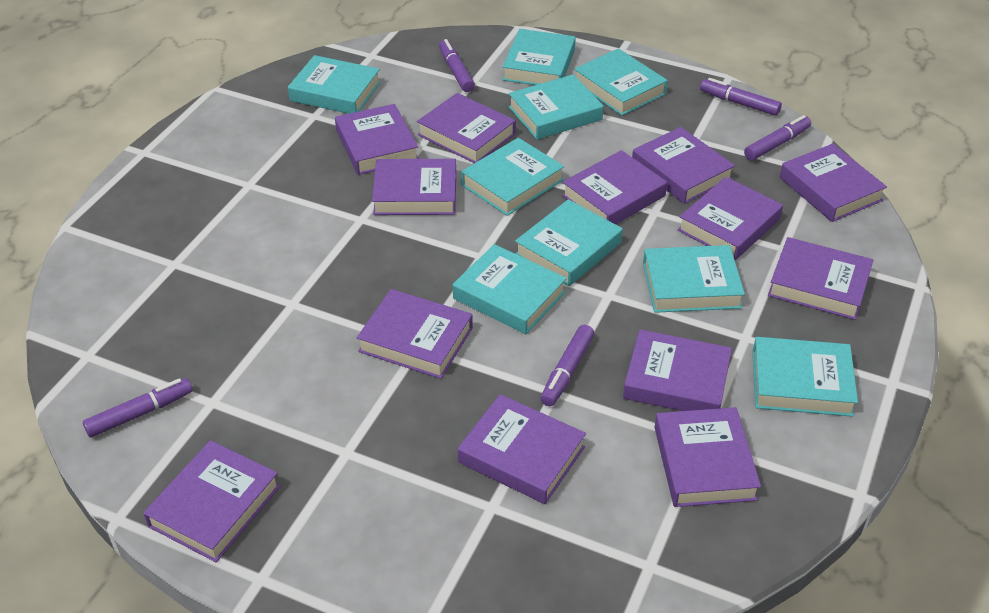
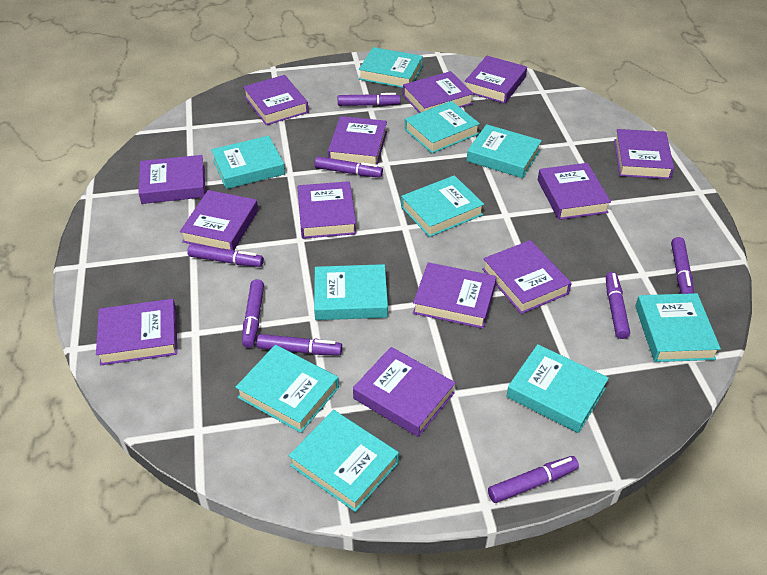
purple marker: [83,378,193,438] [439,39,475,92] [540,325,594,406] [700,78,782,116] [744,115,811,161] = 5 -> [187,244,264,267] [242,279,264,348] [257,334,342,355] [315,156,383,178] [338,93,401,106] [488,456,579,503] [606,272,630,339] [671,237,694,294] = 8
turquoise book: [288,55,381,114] [453,244,567,334] [461,138,564,216] [502,29,576,85] [508,74,604,140] [515,199,623,286] [574,48,668,116] [643,245,745,313] [753,337,858,417] = 9 -> [211,136,285,189] [235,345,339,433] [289,410,399,512] [314,264,388,320] [359,47,423,88] [401,175,484,237] [405,101,480,153] [467,124,542,178] [506,344,609,433] [635,293,721,362] = 10

